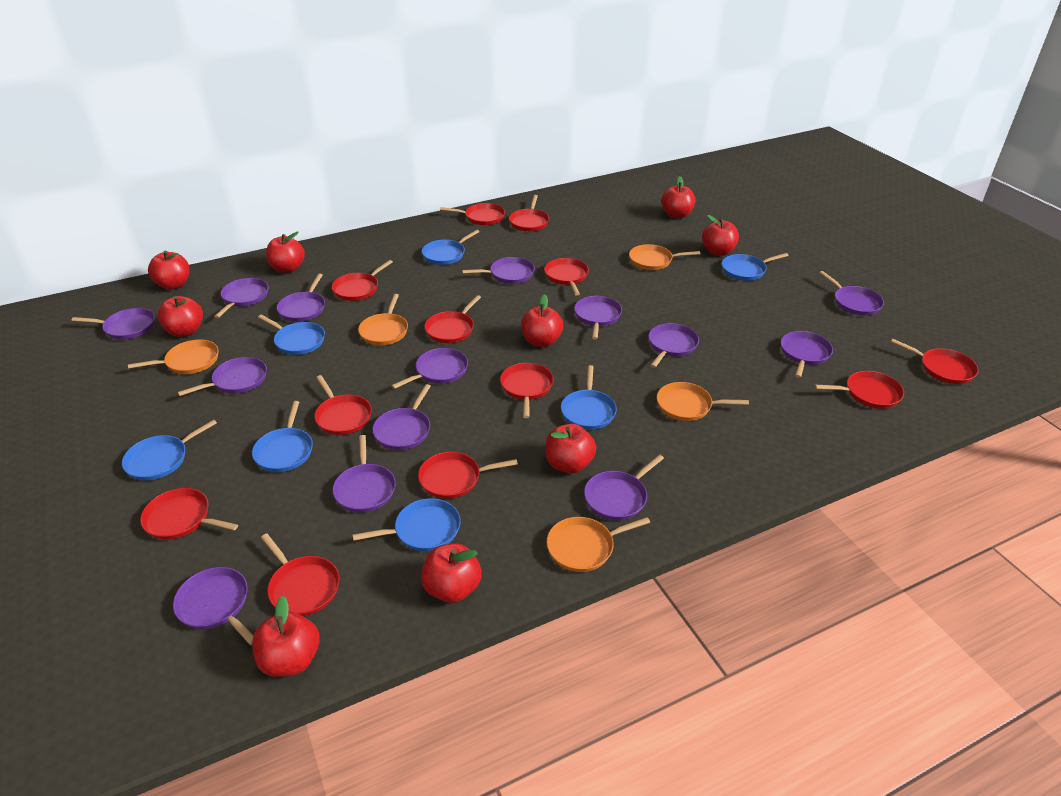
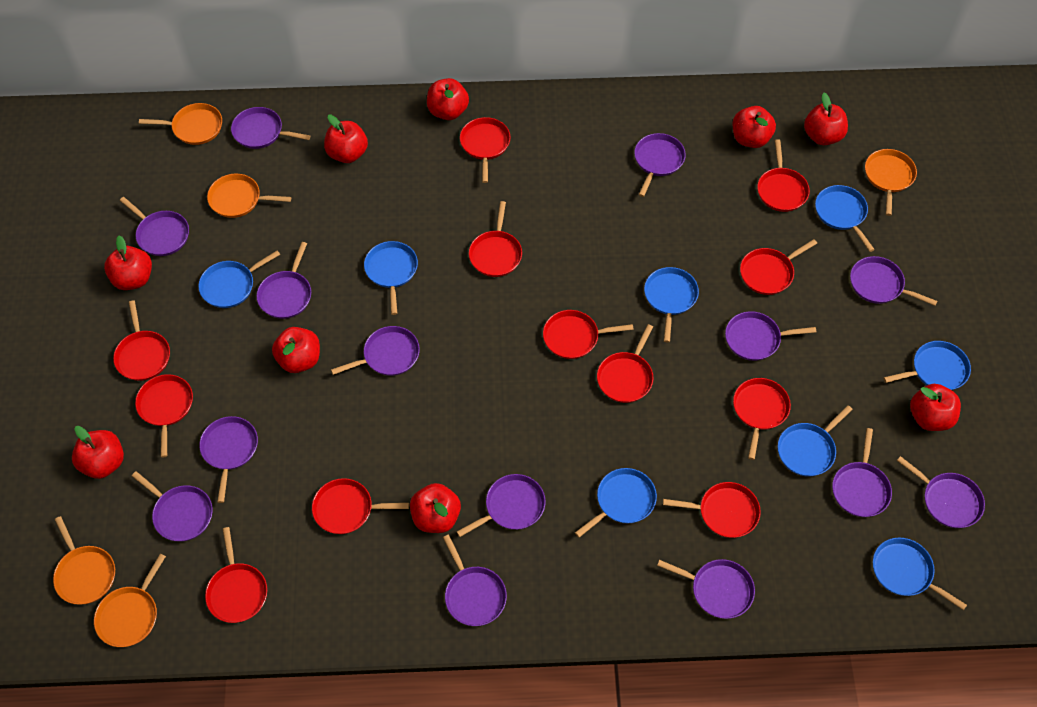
blue pan: [122,419,217,480] [252,401,313,472] [258,314,325,355] [353,498,461,551] [422,230,480,265] [561,365,617,430] [722,253,789,281] = 7 -> [198,250,280,308] [364,241,418,315] [575,468,657,538] [644,267,699,343] [778,405,853,477] [815,185,875,252] [873,538,967,610] [883,341,971,390] = 8

